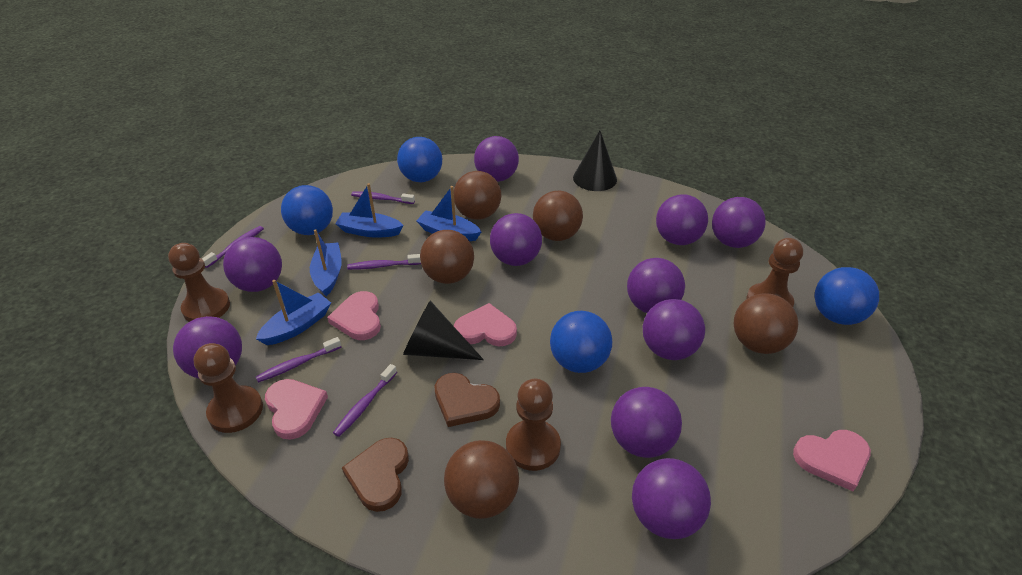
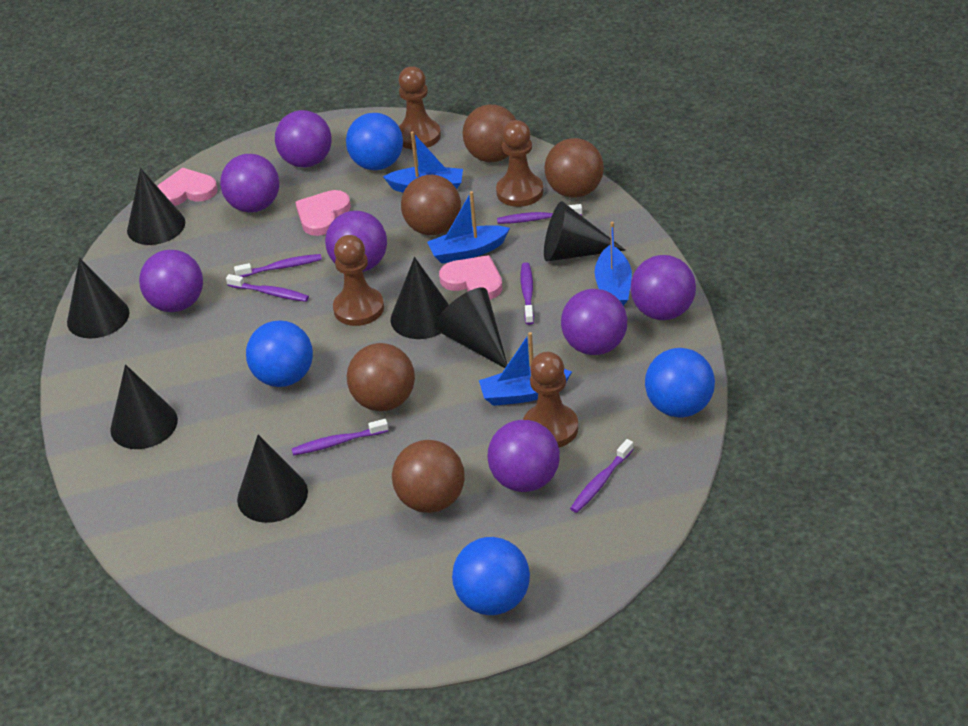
black cone: [403,300,484,360] [573,131,617,191] = 2 -> [67,258,129,339] [110,364,178,449] [127,168,185,245] [237,435,308,523] [390,257,449,339] [434,287,508,368] [544,201,625,262] = 7
brown heart: [342,438,409,512] [435,373,500,427] = 2 -> none = 0
pink heart: [265,379,328,440] [327,291,381,340] [454,303,517,346] [793,430,871,491] = 4 -> [157,168,218,206] [295,190,351,236] [439,255,502,300] = 3
purple ball: [173,316,242,379] [223,237,282,292] [474,136,519,182] [490,213,542,266] [611,387,682,458] [627,258,685,313] [632,458,711,539] [643,299,705,360] [656,194,708,245] [712,197,766,248] = 10 -> [139,250,203,312] [220,154,279,213] [275,110,332,168] [325,211,387,272] [488,420,560,492] [561,289,627,355] [631,255,696,320] = 7
purple toothbrush: [202,226,264,268] [256,337,341,383] [333,364,397,437] [347,254,421,270] [351,192,415,204] = 5 -> [226,274,309,302] [234,254,322,277] [292,419,388,456] [497,204,582,224] [521,262,534,325] [570,439,634,513] = 6

